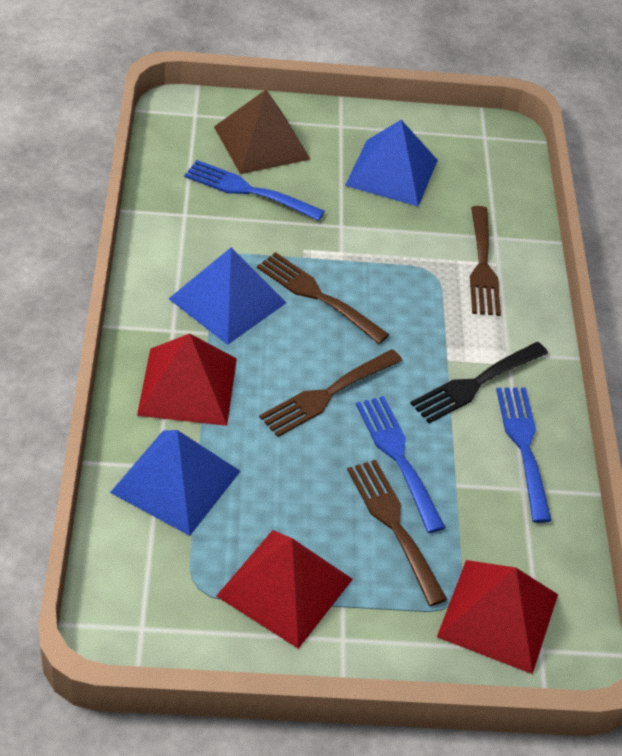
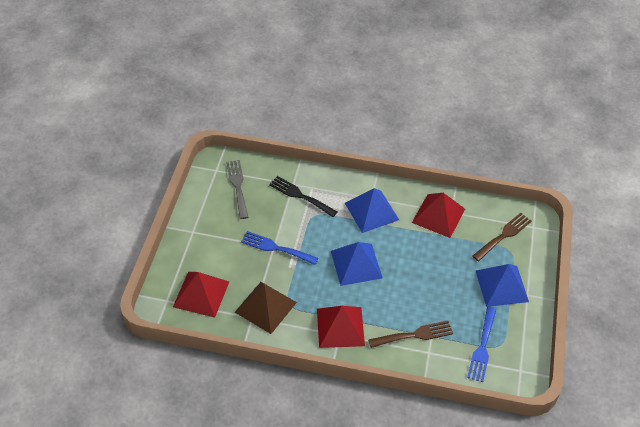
blue fork: [184,160,325,221] [356,396,446,533] [496,387,552,523] = 3 -> [241,231,319,265] [467,307,496,382] = 2
brown fork: [257,252,390,344] [259,349,403,437] [347,460,447,606] [470,206,501,316] = 4 -> [368,321,453,348] [472,213,532,261] = 2
grey fork: none = 0 -> [226,160,248,219] = 1

